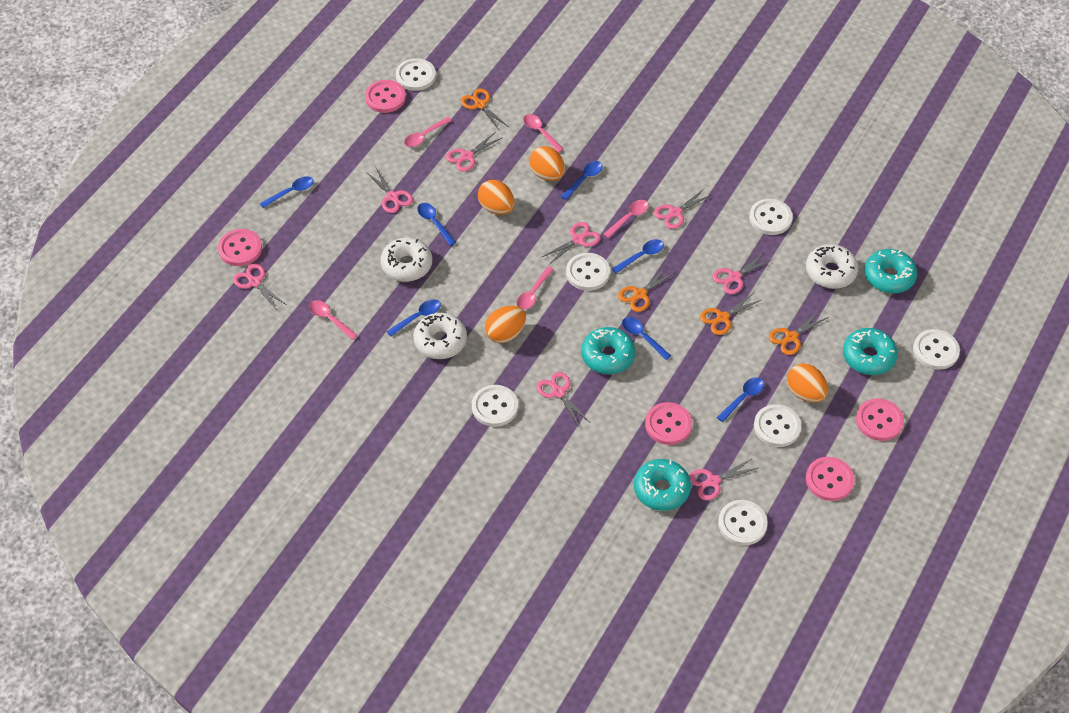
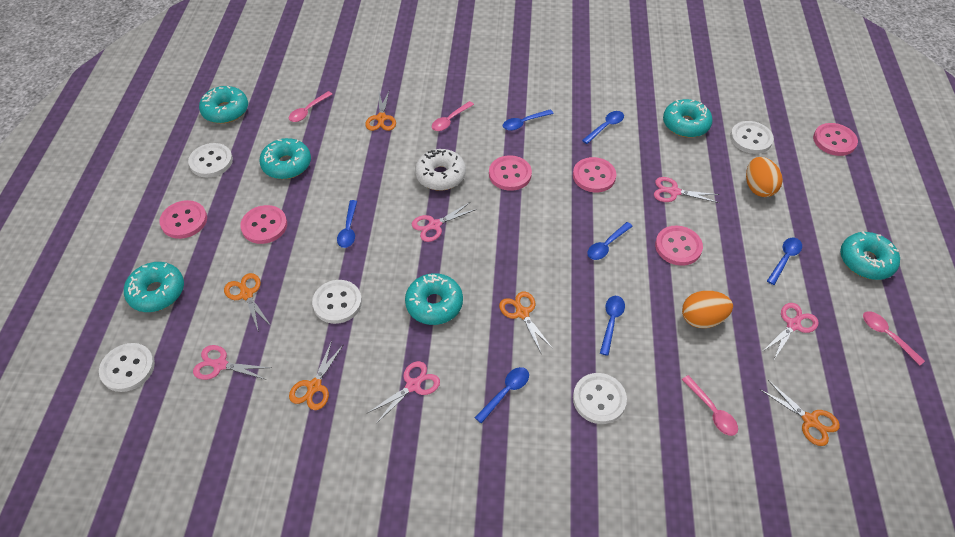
orange egg: [478,180,515,215] [484,306,526,343] [529,146,565,181] [787,363,828,403] = 4 -> [682,291,733,328] [746,157,783,197] = 2
orange scissors: [461,88,509,130] [618,266,676,312] [700,293,761,335] [769,310,828,355] = 4 -> [224,273,271,332] [289,340,344,410] [365,91,396,131] [499,291,553,353] [761,380,840,446] = 5
pink button: [218,229,262,266] [365,80,406,113] [645,402,692,445] [806,457,855,501] [856,398,904,441] = 5 -> [159,200,207,239] [240,205,287,244] [489,155,532,191] [573,157,616,192] [655,226,703,266] [813,123,858,156] = 6
pink scissors: [233,264,287,310] [366,168,413,213] [446,132,503,172] [537,372,589,428] [542,222,601,265] [654,189,711,229] [689,458,758,500] [712,253,773,294] = 8 -> [193,345,271,380] [368,361,440,424] [412,202,477,242] [654,177,720,203] [763,303,819,359] = 5
pink spoon: [309,300,358,340] [404,117,452,147] [517,267,554,310] [523,114,564,153] [603,200,649,238] = 5 -> [289,91,332,122] [432,101,474,131] [682,375,738,436] [863,311,925,366] = 4
turquoise donut: [581,327,635,374] [634,459,691,511] [843,328,898,375] [864,249,917,294] = 4 -> [124,262,184,312] [199,86,248,124] [259,138,311,179] [405,273,463,325] [663,99,713,138] [840,231,900,280] = 6
white button: [396,58,436,91] [472,385,518,427] [566,253,610,291] [718,500,768,546] [749,199,793,235] [754,404,801,447] [913,329,960,370] = 7 -> [99,343,155,392] [188,143,233,177] [312,280,362,324] [573,373,627,424] [730,121,774,154] = 5
white donut: [380,238,432,282] [413,313,467,359] [806,244,858,289] = 3 -> [415,149,466,191] = 1

